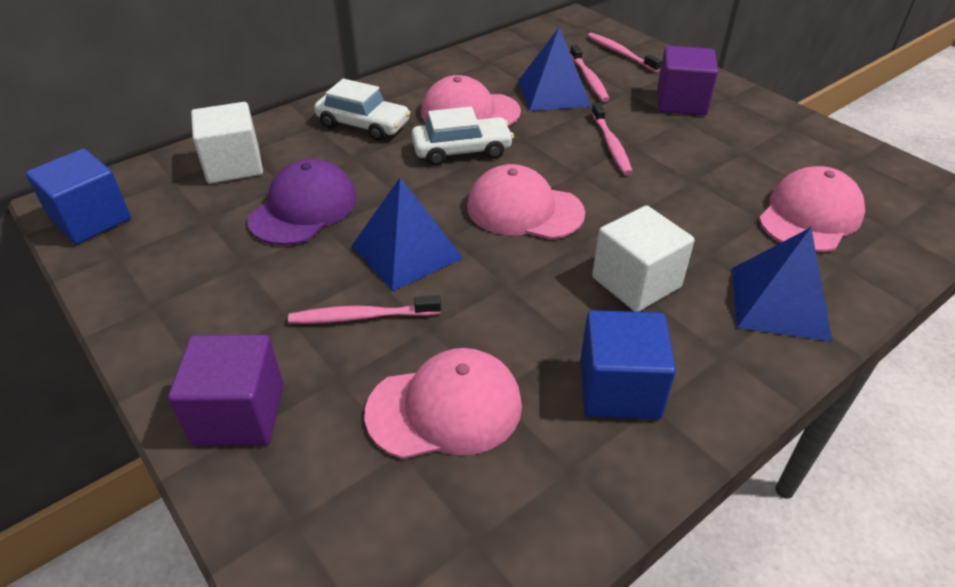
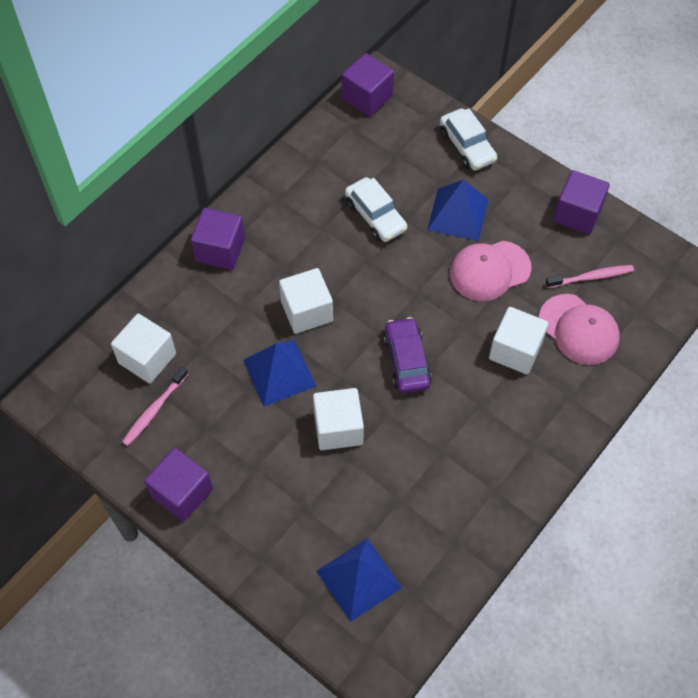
blue cube: [26,149,131,244] [580,310,676,419] = 2 -> none = 0
pink cap: [365,348,522,459] [421,75,521,126] [467,164,585,239] [759,166,865,252] = 4 -> [450,241,531,301] [539,294,620,365] = 2
pink toothbrush: [288,295,441,324] [570,44,610,102] [588,33,662,72] [591,102,633,175] = 4 -> [122,367,188,446] [546,265,634,288] = 2
purple cap: [247,159,357,245] = 1 -> none = 0
purple car: none = 0 -> [383,317,432,393] = 1
purple cube: [168,335,283,446] [657,46,718,115] = 2 -> [144,448,213,522] [191,208,245,270] [342,53,394,117] [553,170,610,234] = 4
white cube: [191,102,263,184] [592,205,695,312] = 2 -> [111,313,176,383] [279,268,333,334] [313,388,364,450] [489,307,549,374] = 4

